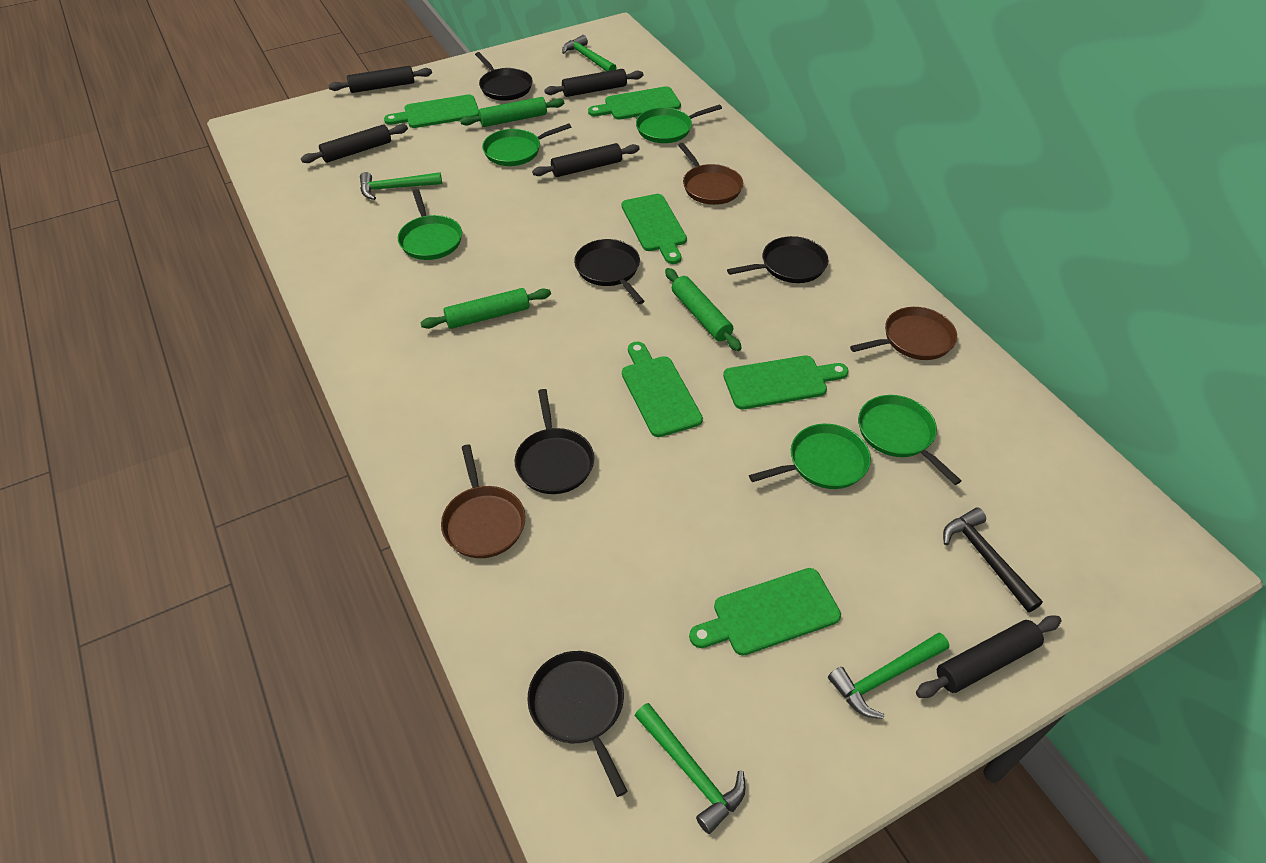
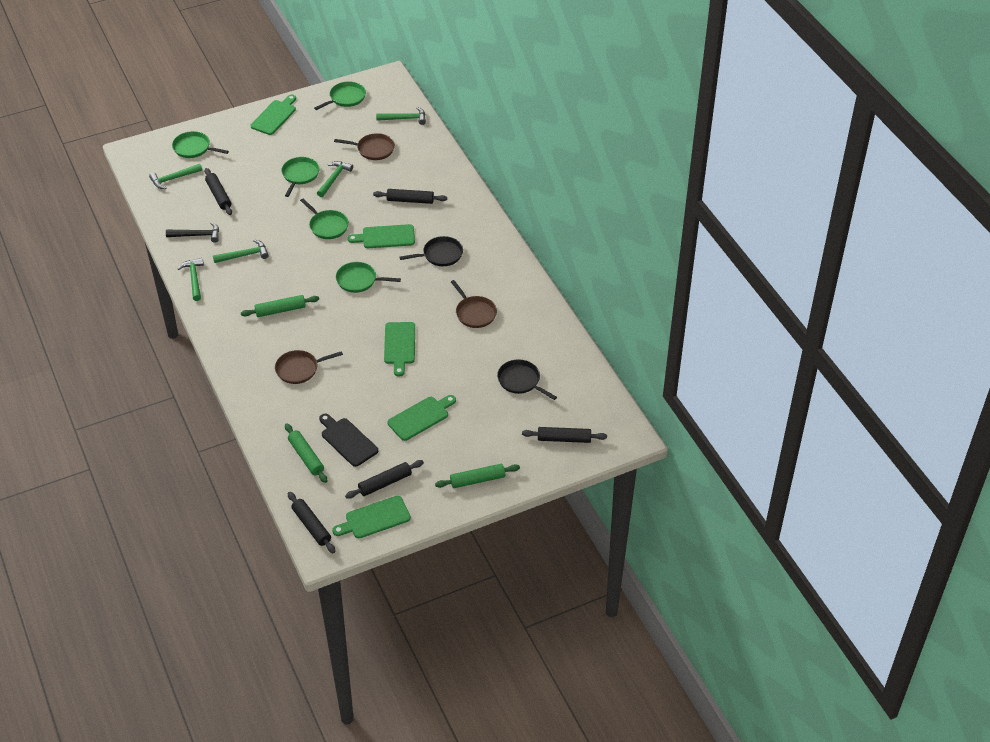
black cutting board: none = 0 -> [319,414,378,467] = 1
black pan: [475,52,532,101] [515,389,594,494] [527,651,628,797] [574,239,644,304] [727,236,828,283] = 5 -> [399,236,463,266] [497,360,557,400] = 2
green cutting board: [384,94,479,128] [588,86,681,120] [622,194,687,264] [622,342,703,437] [689,568,841,656] [723,355,849,409] = 6 -> [251,95,296,135] [332,496,411,538] [347,224,415,248] [384,322,415,377] [387,395,456,441] = 5
green hammer: [360,172,442,200] [562,35,617,71] [635,703,746,834] [828,633,949,719] = 4 -> [149,164,202,189] [178,258,204,301] [213,240,269,263] [317,161,353,197] [376,107,426,125] = 5

